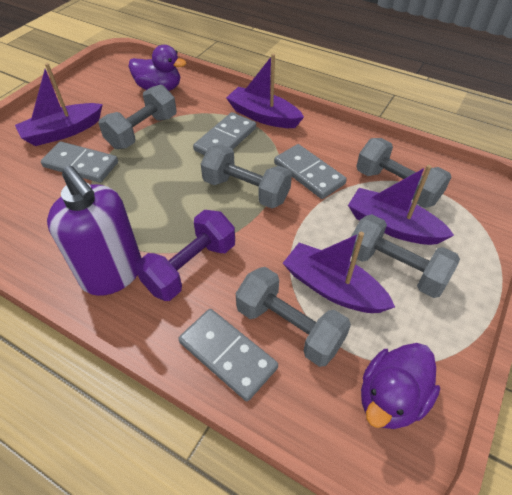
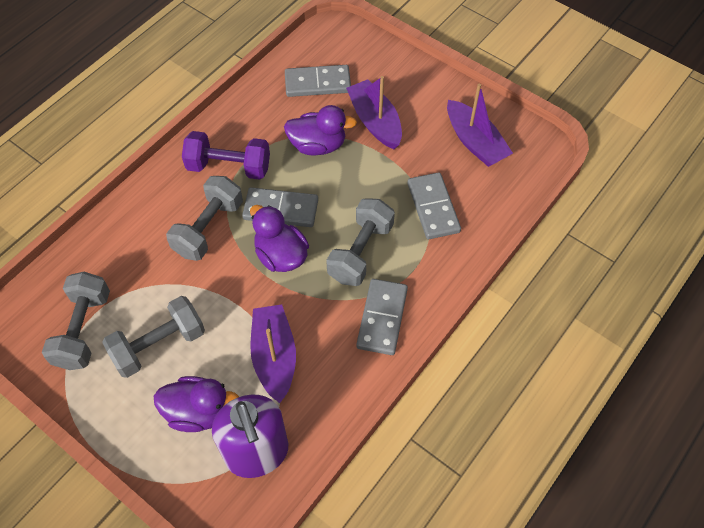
grey dumbbell: [98,84,177,149] [201,145,292,208] [236,267,351,367] [351,214,460,298] [356,138,451,208] = 5 -> [42,272,110,370] [102,296,205,378] [166,176,243,261] [326,198,395,286] = 4
purple boat: [15,63,103,146] [226,54,304,128] [283,232,395,313] [348,165,454,245] = 4 -> [250,305,296,403] [346,76,402,149] [447,83,513,167] = 3
purple duck: [128,45,186,91] [361,343,440,429] = 2 -> [153,376,239,432] [250,205,309,272] [284,105,357,155] = 3

